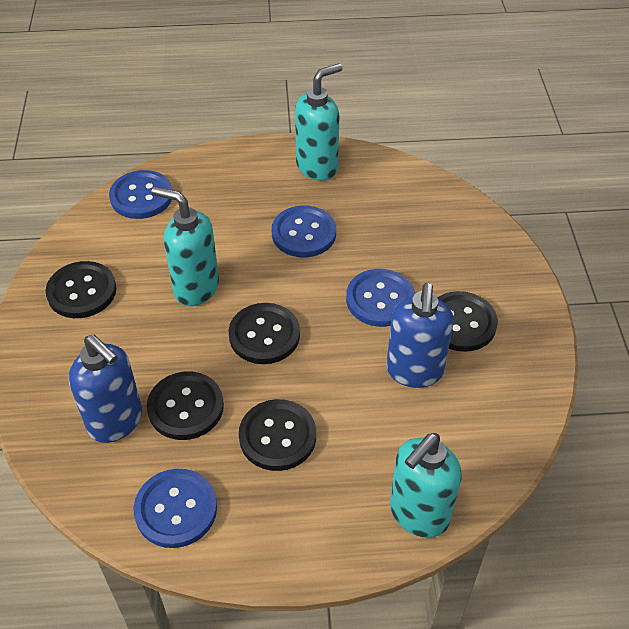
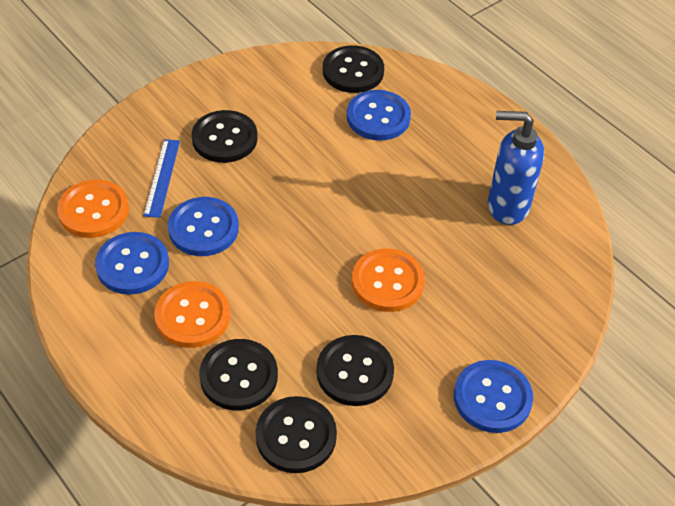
blue ruler: none = 0 -> [143,139,180,218] = 1
blue soap dispenser: [69,334,142,443] [386,283,454,388] = 2 -> [488,111,544,225] = 1
orange button: none = 0 -> [57,179,129,238] [154,281,230,348] [352,249,425,312] = 3
turquoise soap dispenser: [151,187,219,306] [295,63,343,181] [390,433,462,538] = 3 -> none = 0

